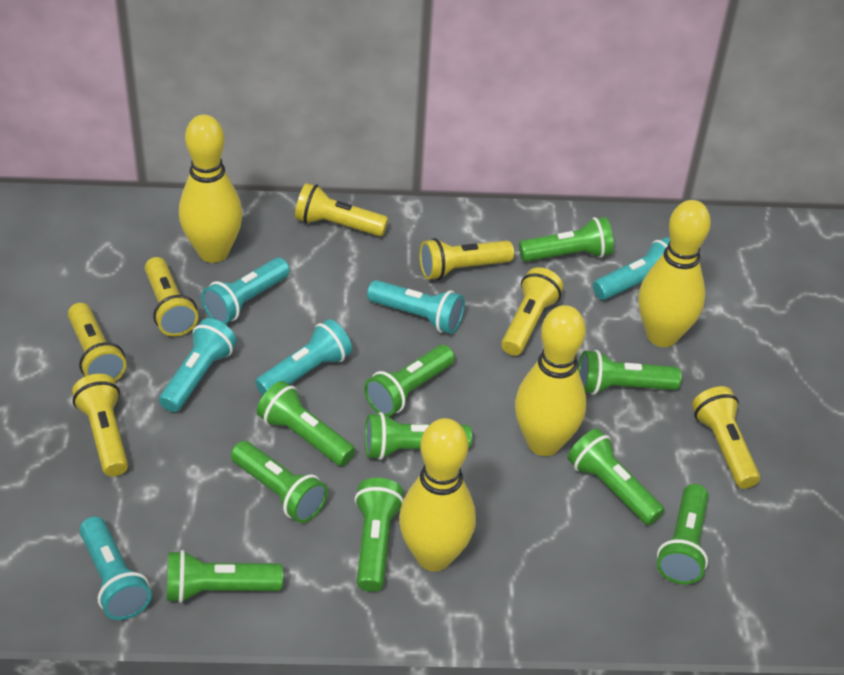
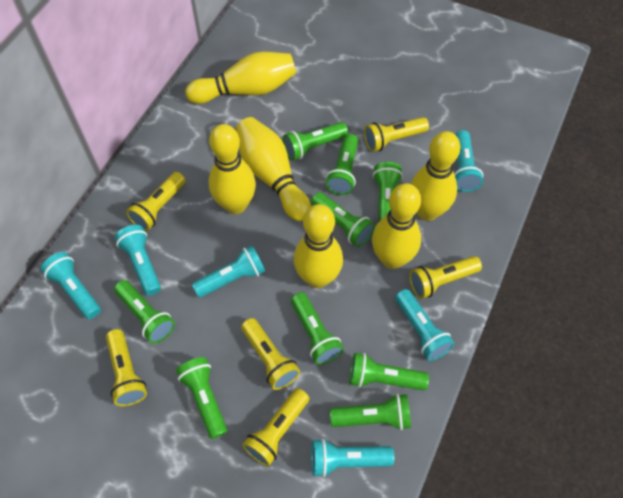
green flashlight: [167,550,283,603] [231,441,328,523] [257,381,355,466] [354,478,403,592] [364,345,455,417] [365,412,472,460] [519,217,614,262] [567,429,665,525] [578,350,682,395] [657,484,709,584] = 10 -> [114,280,175,344] [176,357,227,439] [283,122,348,160] [291,292,344,365] [311,192,375,247] [326,134,358,195] [330,394,411,430] [349,353,429,391] [373,162,403,223] = 9
yellow bowling pin: [179,114,243,263] [399,418,476,571] [515,305,586,456] [638,200,711,347] = 4 -> [185,52,296,104] [209,124,256,214] [236,117,311,221] [293,204,343,288] [372,183,421,269] [411,131,461,221] = 6
yellow flashlight: [68,303,126,381] [72,374,128,477] [145,257,198,336] [295,183,388,236] [419,238,514,280] [501,267,563,356] [692,386,760,489] = 7 -> [106,329,147,406] [126,172,186,231] [241,318,300,390] [242,388,309,466] [364,117,429,152] [409,256,482,299] = 6

